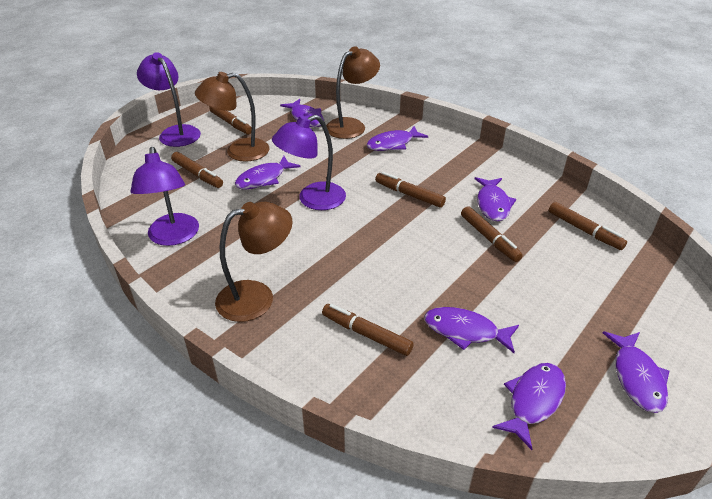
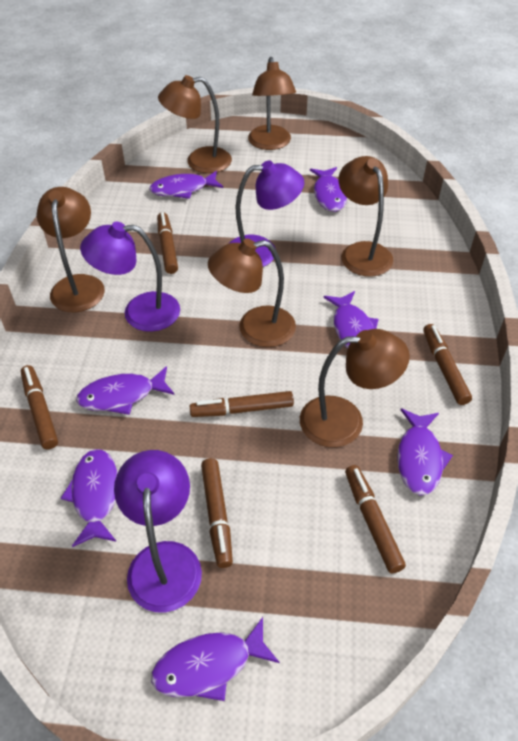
brown lamp: [195,72,269,162] [215,202,293,322] [326,46,380,139] = 3 -> [37,187,105,312] [158,75,232,173] [208,239,296,347] [248,57,296,150] [300,329,410,447] [339,156,393,277] = 6

